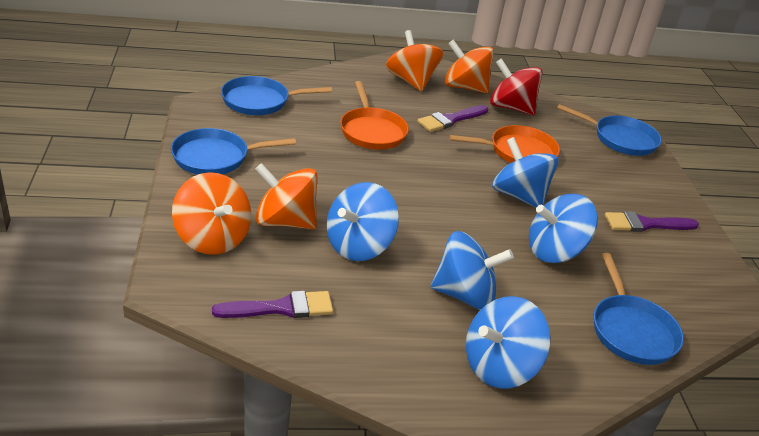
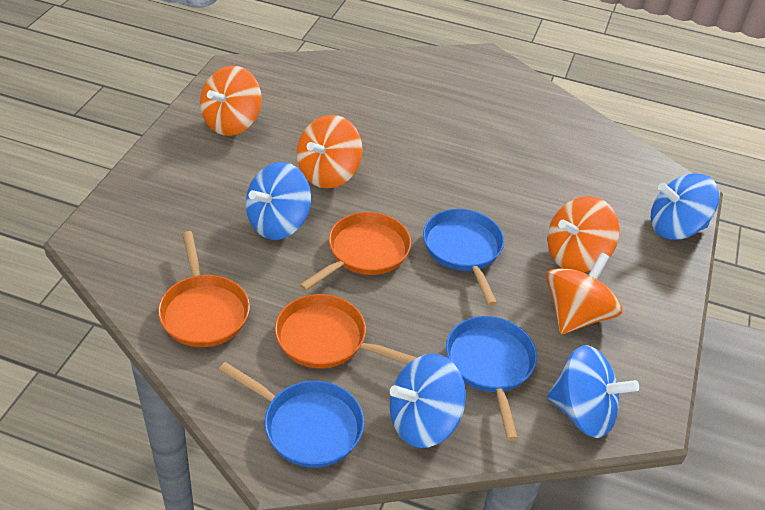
blue pan: [171,128,296,174] [221,76,332,115] [557,104,662,156] [594,253,684,365] = 4 -> [219,362,364,468] [423,209,504,306] [446,316,537,441] = 3
blue spinning top: [327,182,399,261] [431,231,514,310] [466,296,550,388] [492,137,559,208] [529,194,598,263] = 5 -> [246,162,311,240] [390,353,466,448] [547,345,639,438] [651,173,719,240] = 4
orange pan: [340,81,409,150] [449,125,560,163] = 2 -> [158,231,250,347] [275,294,417,368] [299,212,411,291] = 3
purple brush: [212,291,333,318] [417,105,488,132] [605,211,699,232] = 3 -> none = 0
red spinning top: [490,58,543,115] = 1 -> none = 0

